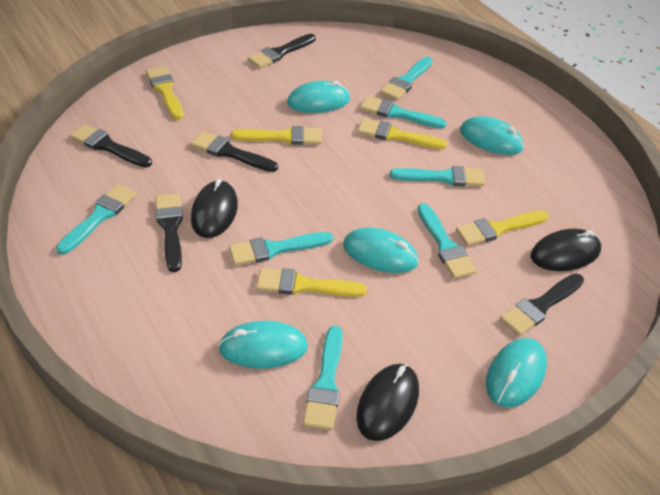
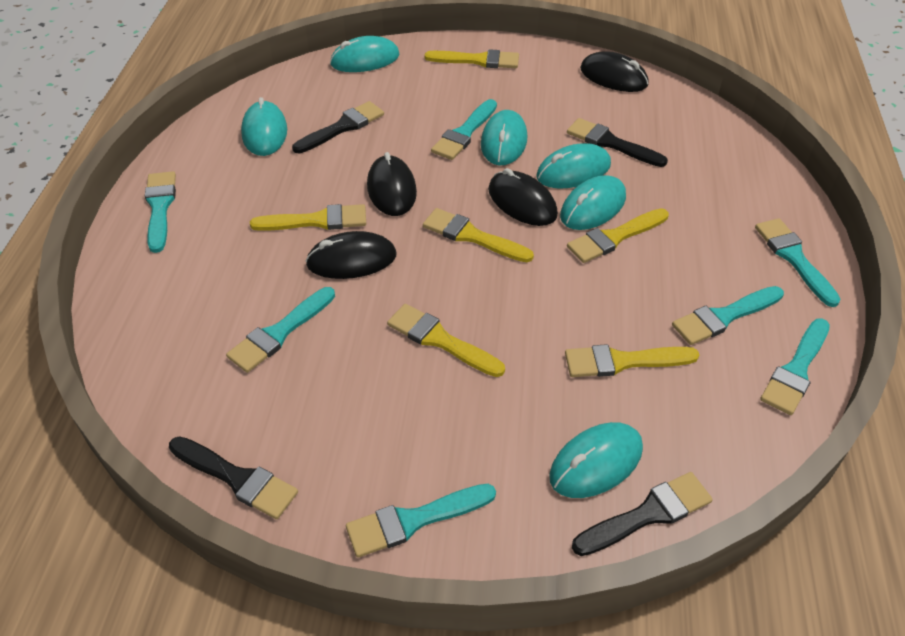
black brush: [70,124,152,168] [155,194,183,272] [191,131,278,172] [248,34,316,68] [500,273,584,336] = 5 -> [169,436,298,519] [292,101,384,154] [567,118,668,167] [572,472,713,556] = 4
black mouse: [191,179,238,238] [356,364,419,441] [530,229,601,271] = 3 -> [305,231,397,279] [367,152,417,216] [488,168,558,226] [580,52,649,92] = 4
turquoise mouse: [218,321,308,369] [287,81,350,113] [343,228,419,273] [460,116,524,155] [486,338,547,407] = 5 -> [241,97,287,156] [330,36,399,72] [481,110,527,165] [536,143,611,188] [549,422,643,498] [560,175,626,230] = 6
yellow brush: [146,66,184,120] [231,126,322,145] [256,268,367,297] [358,118,447,149] [456,210,549,246] = 5 -> [250,204,366,231] [387,304,505,377] [423,208,534,262] [425,49,519,68] [565,344,699,377] [567,208,669,263] = 6

